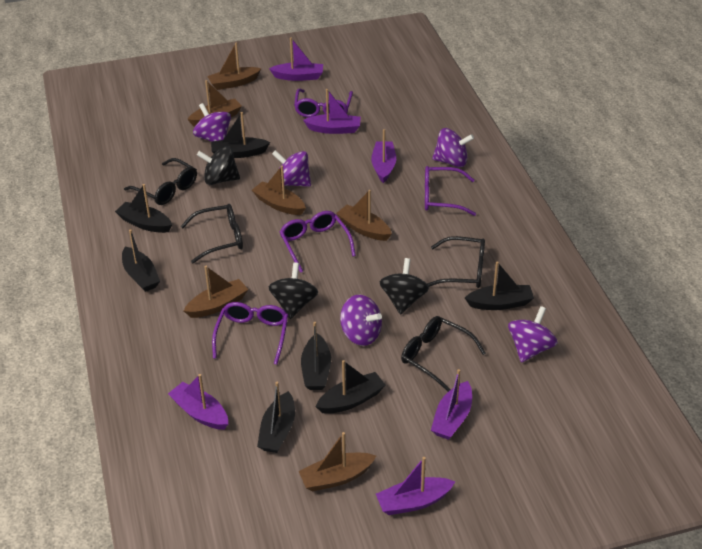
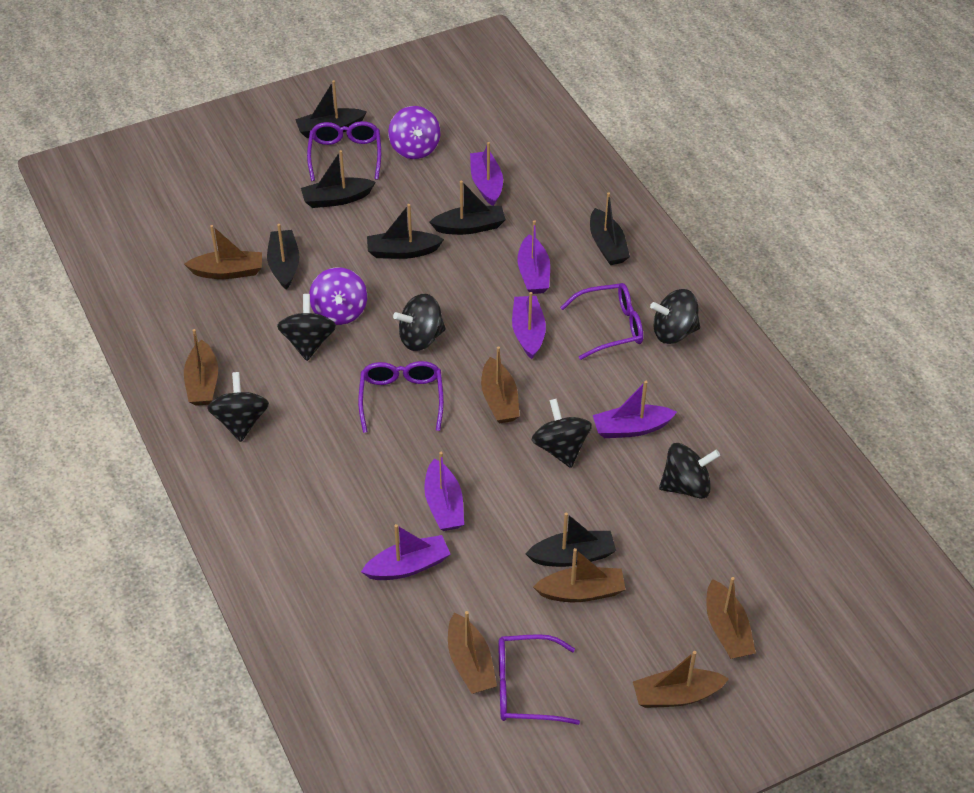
black glasses: [124,158,197,205] [181,204,243,263] [401,316,486,392] [427,236,485,288] = 4 -> none = 0
black spinning top: [197,146,240,185] [269,262,318,319] [380,258,429,315] = 3 -> [207,372,269,442] [277,294,336,361] [393,294,446,351] [532,398,592,468] [650,289,700,344] [659,443,720,499] = 6
brown boat: [184,266,249,318] [187,80,242,127] [207,42,261,90] [252,166,306,215] [299,432,376,491] [336,190,392,241] = 6 -> [184,225,262,279] [184,329,218,406] [448,611,497,694] [481,346,520,423] [533,548,626,602] [633,651,729,708] [706,577,756,659] = 7
purple spinning top: [193,103,231,142] [272,150,311,187] [340,295,382,346] [432,128,474,167] [508,306,558,363] = 5 -> [309,267,367,325] [388,106,441,159] = 2

